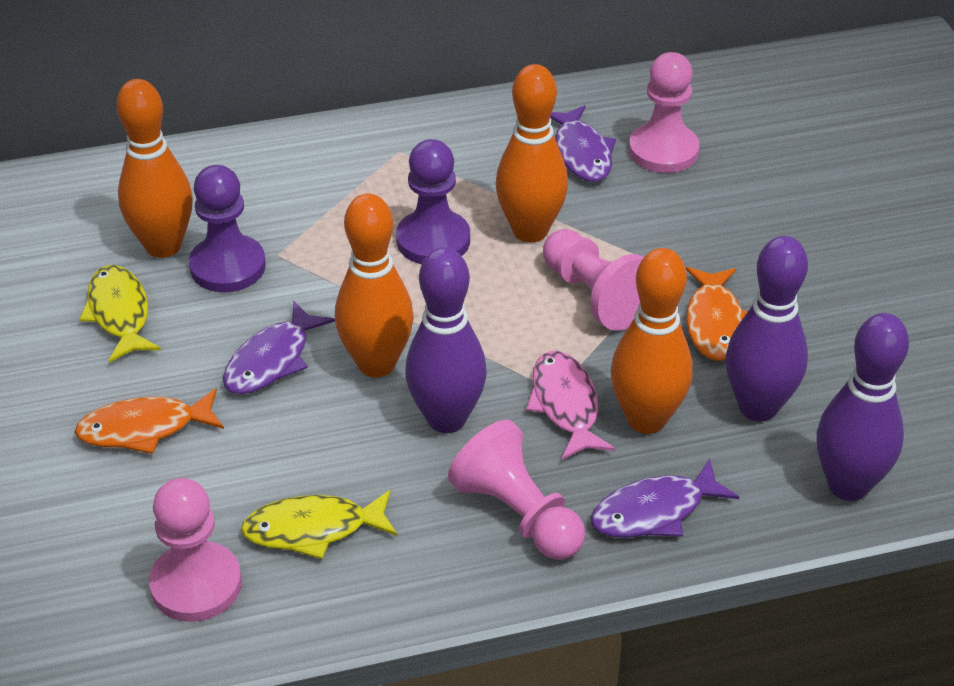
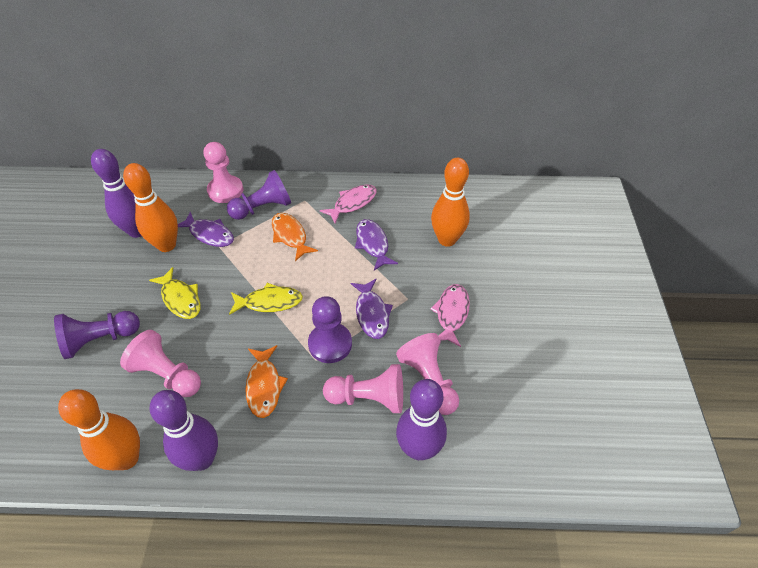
orange bowling pin: [117,79,193,258] [335,193,414,378] [496,64,568,242] [611,248,692,434] = 4 -> [58,389,140,470] [123,163,178,252] [431,158,470,247] = 3
pink fish: [526,351,615,460] = 1 -> [320,185,377,223] [430,284,470,347] = 2
purple pawn: [189,165,266,292] [396,139,470,264] = 2 -> [54,311,140,359] [227,170,291,220] [308,296,352,363] = 3

